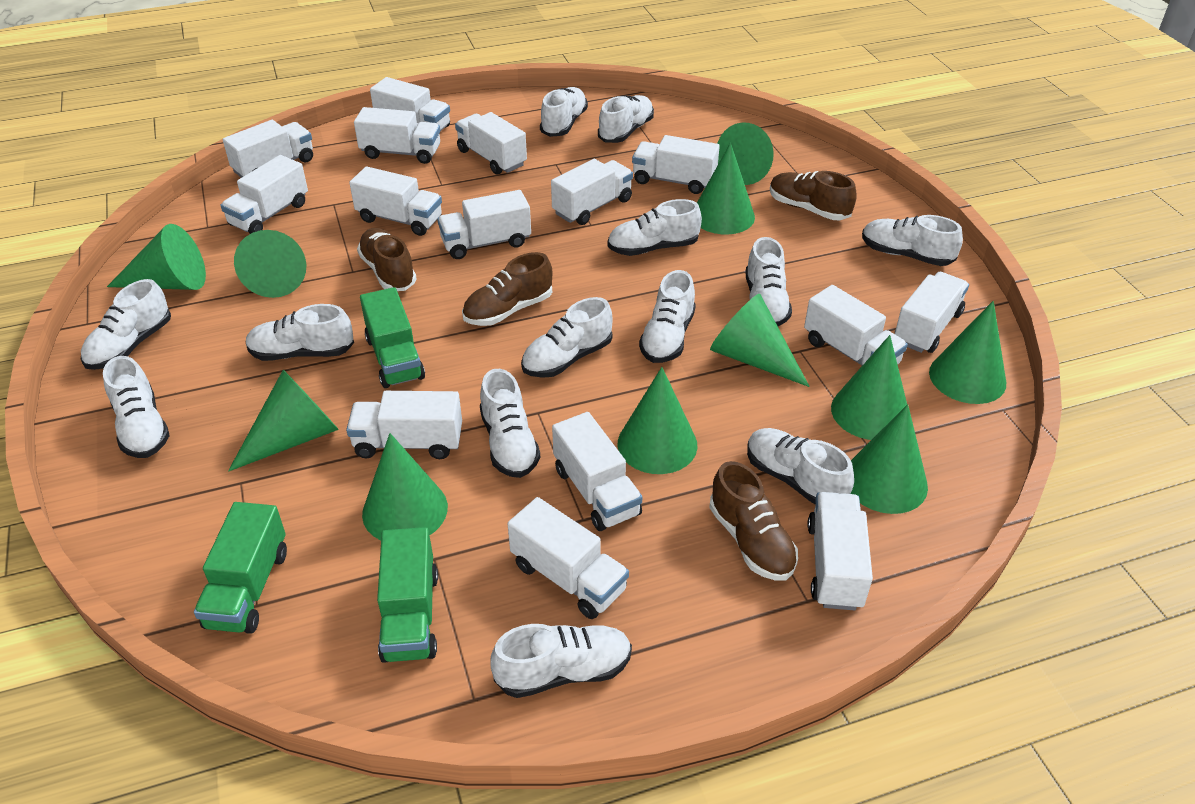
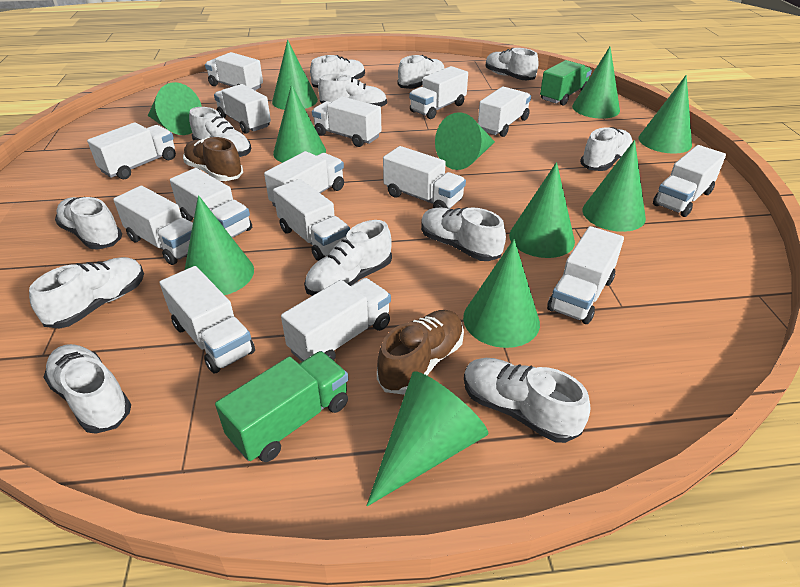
brown shoe: [357,228,417,291] [462,252,552,326] [709,461,798,581] [770,171,857,220] = 4 -> [183,137,243,181] [377,310,464,395] = 2
green truck: [194,502,287,634] [360,287,425,388] [377,527,438,663] = 3 -> [215,351,348,462] [540,60,592,106] = 2
white shoe: [81,279,171,370] [103,356,170,458] [245,304,354,361] [480,369,540,478] [490,624,632,698] [521,297,613,378] [540,87,588,137] [598,95,654,143] [607,199,702,256] [639,270,696,363] [745,237,792,326] [747,428,854,505] [862,215,963,266] = 13 -> [29,257,144,329] [43,344,131,434] [55,197,122,249] [189,107,251,157] [304,220,392,296] [310,55,365,88] [318,74,387,107] [398,55,445,89] [421,207,506,261] [464,358,590,443] [486,48,538,80] [580,127,632,171] = 12

